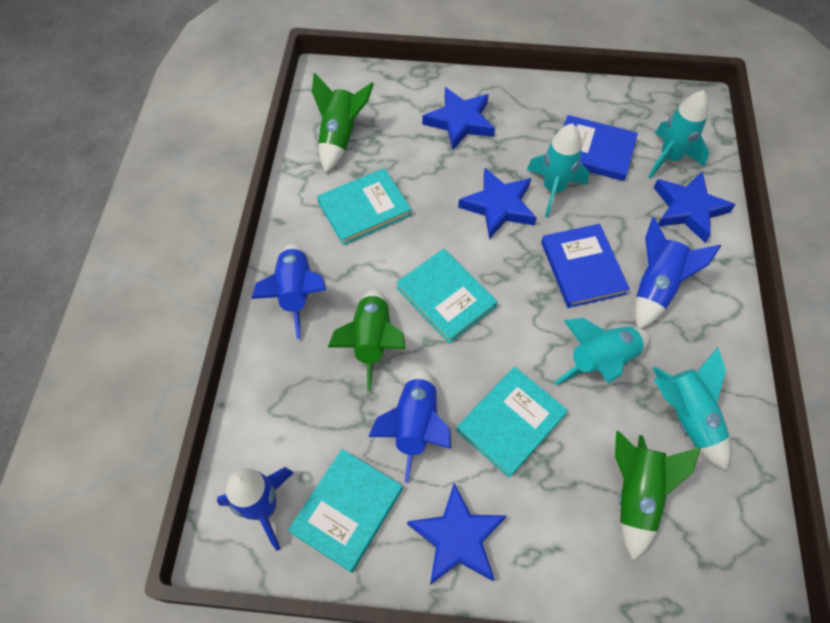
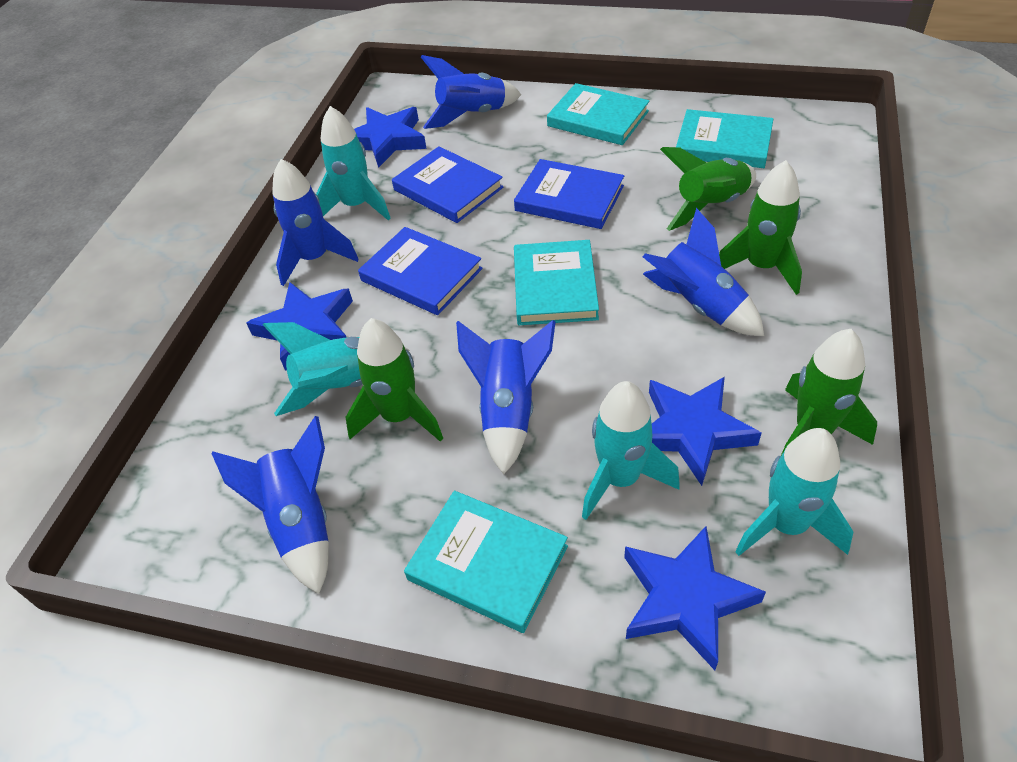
blue book: [541,224,630,308] [564,115,638,181] = 2 -> [358,227,483,315] [392,146,503,223] [514,159,624,229] = 3
blue rocket: [217,467,294,551] [251,244,326,339] [368,368,451,483] [635,217,721,328] = 4 -> [211,416,329,594] [272,159,359,286] [421,55,521,129] [456,320,556,474] [642,208,764,336] = 5
green rocket: [312,72,374,173] [328,289,406,392] [615,431,701,561] = 3 -> [346,318,443,442] [660,147,756,231] [719,160,802,295] [781,329,877,455] = 4

